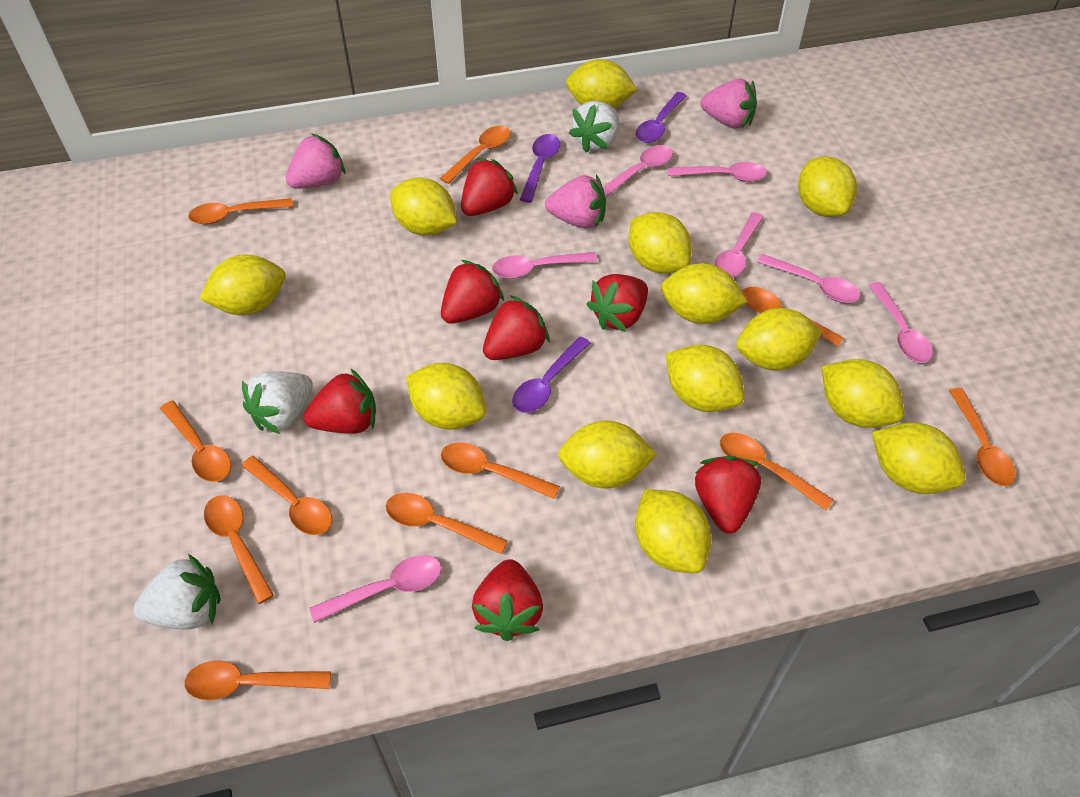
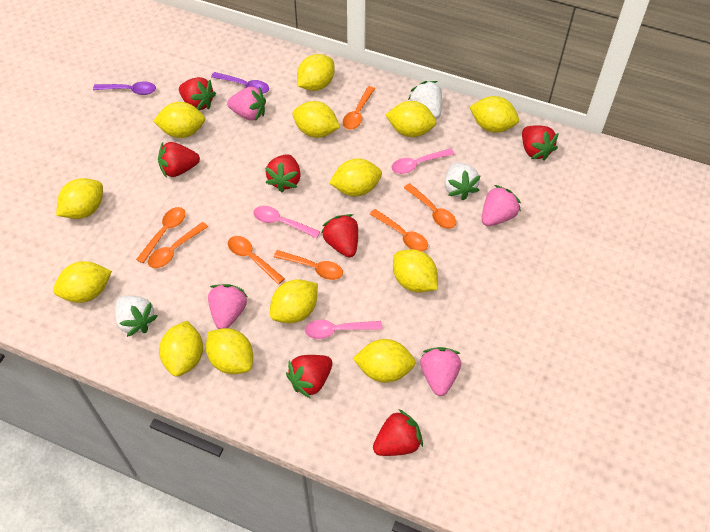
orange spoon: [160,401,231,482] [184,660,331,700] [188,198,293,224] [204,495,274,604] [241,456,332,535] [386,493,508,554] [440,126,511,184] [441,442,560,499] [720,433,833,510] [742,287,844,347] [949,388,1016,486] = 11 -> [136,207,185,263] [148,222,208,268] [228,236,285,284] [274,250,343,280] [343,86,375,130] [370,209,428,252] [404,183,456,229] = 7
pink spoon: [309,555,442,623] [492,252,597,279] [603,145,673,197] [668,162,767,182] [714,212,763,278] [757,254,861,303] [869,282,933,363] = 7 -> [253,206,321,238] [305,320,382,339] [391,148,454,174] = 3
pink strawberry: [286,133,346,189] [545,175,606,228] [700,79,757,129] = 3 -> [208,284,248,329] [227,86,266,121] [420,347,461,396] [482,185,521,226] = 4
purple spoon: [512,336,591,413] [520,134,560,203] [636,92,687,143] = 3 -> [93,81,156,95] [211,72,269,94] = 2

